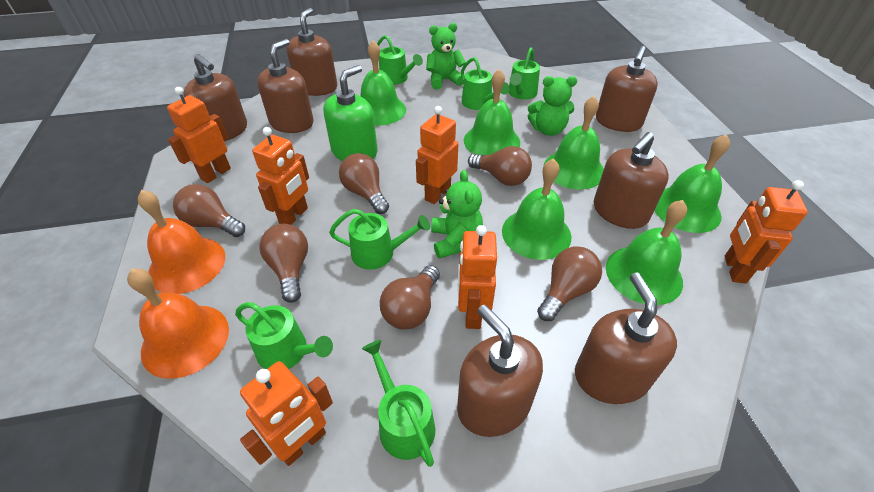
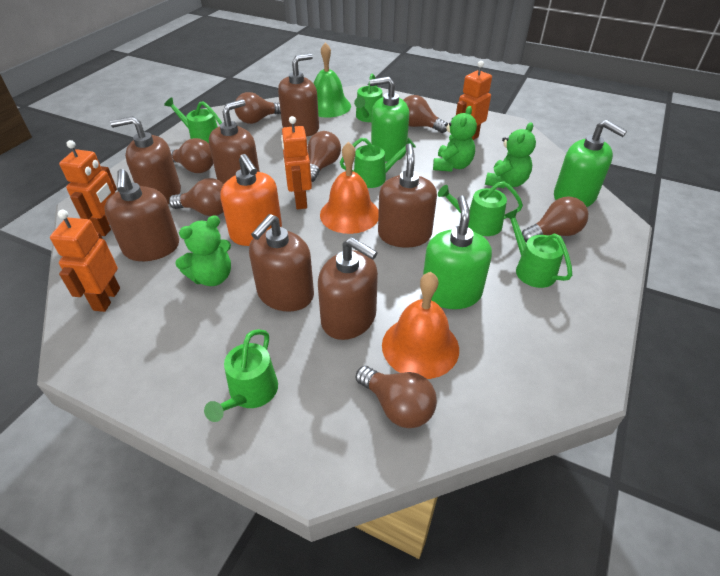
brown light bulb: [173,184,245,237] [259,224,308,303] [339,153,389,214] [380,265,440,330] [468,146,532,186] [537,246,602,321] = 6 -> [169,178,224,216] [170,138,213,173] [235,92,281,124] [308,131,341,182] [356,366,437,428] [403,95,447,133] [522,196,588,242] = 7
green bell: [360,41,406,126] [464,69,520,155] [502,158,571,260] [544,96,604,190] [606,200,687,305] [654,134,730,233] = 6 -> [313,42,351,118] = 1
green soap dispenser: [323,65,378,161] = 1 -> [369,77,409,162] [423,196,492,309] [554,120,627,207] = 3
orange robot: [167,87,231,183] [240,361,333,466] [252,127,309,225] [416,106,458,204] [458,225,497,329] [725,180,808,284] = 6 -> [50,210,120,312] [59,140,117,236] [281,116,312,209] [456,61,492,140] = 4
orange soap dispenser: none = 0 -> [220,154,282,246] = 1

